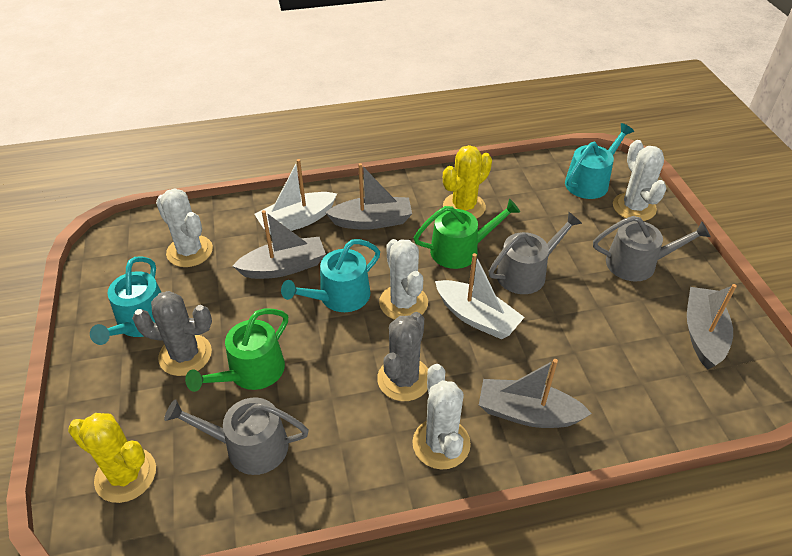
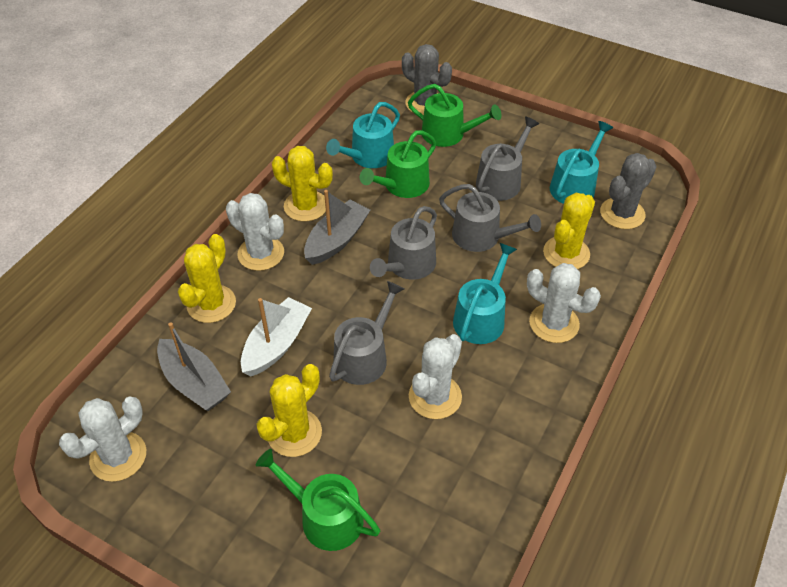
green watering can: [185,308,288,392] [414,199,520,269] = 2 -> [255,449,380,551] [360,130,436,198] [408,84,502,147] = 3
grey boat: [233,210,326,279] [325,163,412,230] [479,359,592,428] [687,284,737,369] = 4 -> [157,322,231,411] [304,190,370,265] = 2
grey watering can: [164,397,309,475] [489,212,582,294] [593,216,710,282] = 3 -> [329,281,404,385] [370,206,437,280] [439,184,541,252] [476,116,539,201] = 4
white boat: [254,159,337,234] [435,253,524,339] = 2 -> [241,297,312,376] = 1
yellow cactus: [68,413,156,503] [443,145,492,219] = 2 -> [178,234,236,323] [256,364,322,457] [272,146,333,222] [543,193,595,269] = 4

